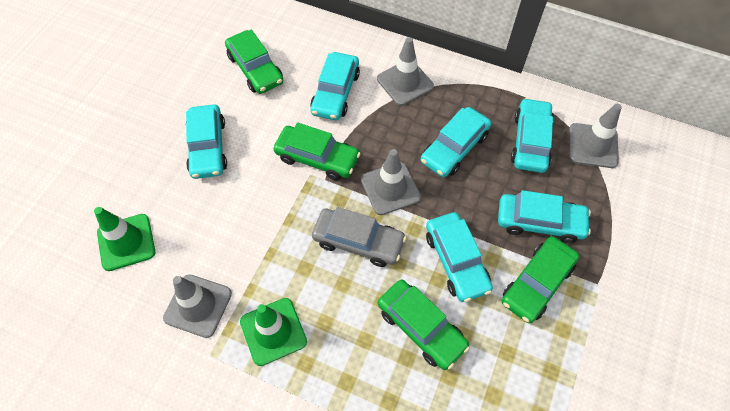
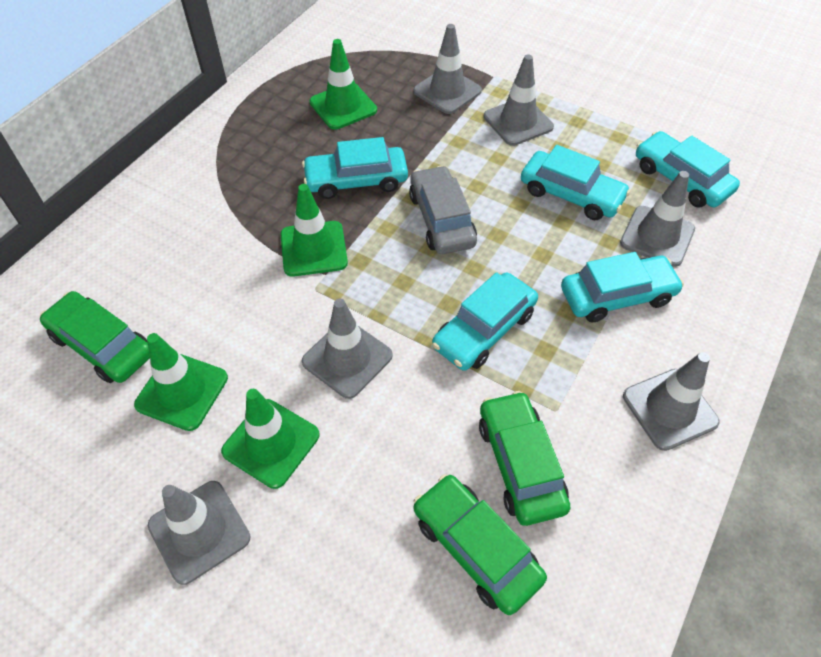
green car: [225,30,283,94] [274,123,361,180] [378,280,470,370] [502,236,579,323] = 4 -> [40,291,150,383] [414,474,547,615] [479,391,571,526] = 3
green traffic cone: [94,207,155,271] [240,298,307,366] = 2 -> [134,333,228,431] [221,389,320,489] [281,184,348,277] [310,39,377,130] = 4
grey traffic cone: [163,274,232,338] [361,149,421,215] [377,37,434,106] [569,104,622,168] = 4 -> [148,481,251,585] [302,299,393,399] [413,24,482,114] [484,54,554,146] [620,171,695,267] [623,352,720,451] = 6
turquoise car: [186,104,227,179] [310,52,360,120] [421,107,491,177] [426,212,493,302] [498,190,591,243] [511,98,554,173] = 6 -> [302,137,408,199] [432,272,538,371] [521,145,630,220] [561,252,684,322] [636,131,740,208] = 5

